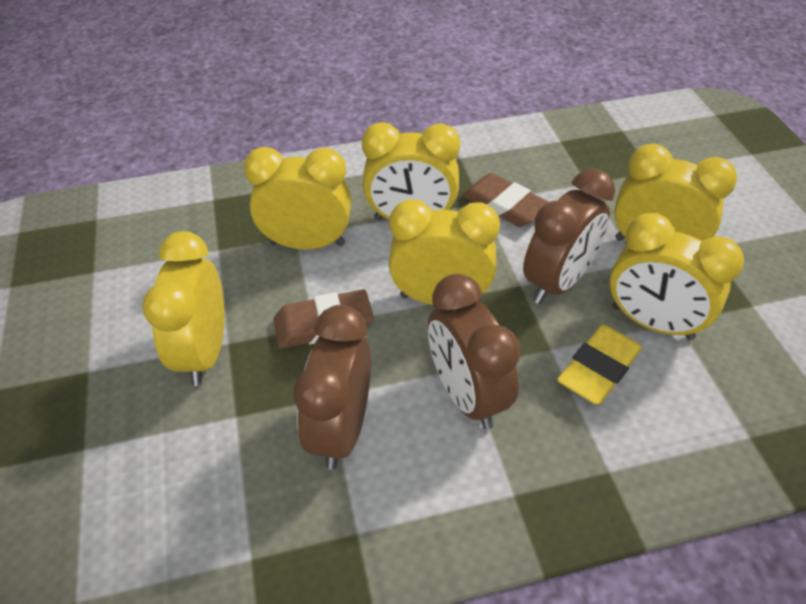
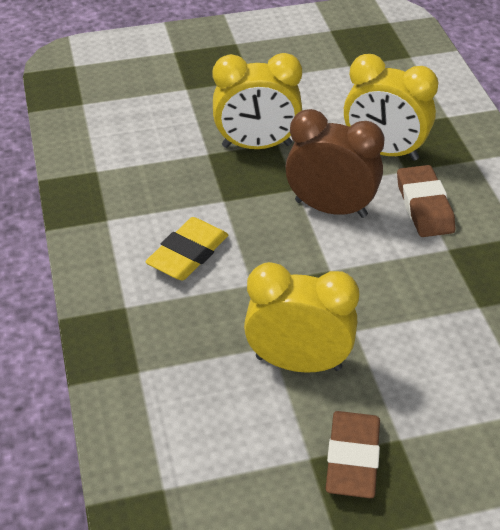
brown clock: [293,305,371,470] [428,274,521,429] [523,168,615,304] = 3 -> [285,109,385,218] = 1
yellow clock: [142,231,224,386] [244,147,351,250] [362,122,460,220] [389,199,500,305] [610,213,744,340] [614,144,737,241] = 6 -> [213,53,302,149] [244,262,359,373] [344,54,438,161] = 3

